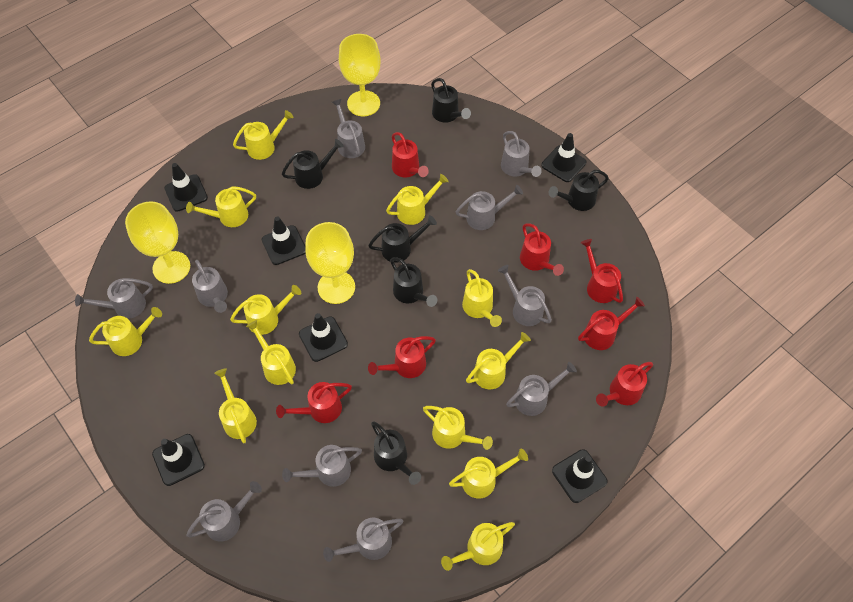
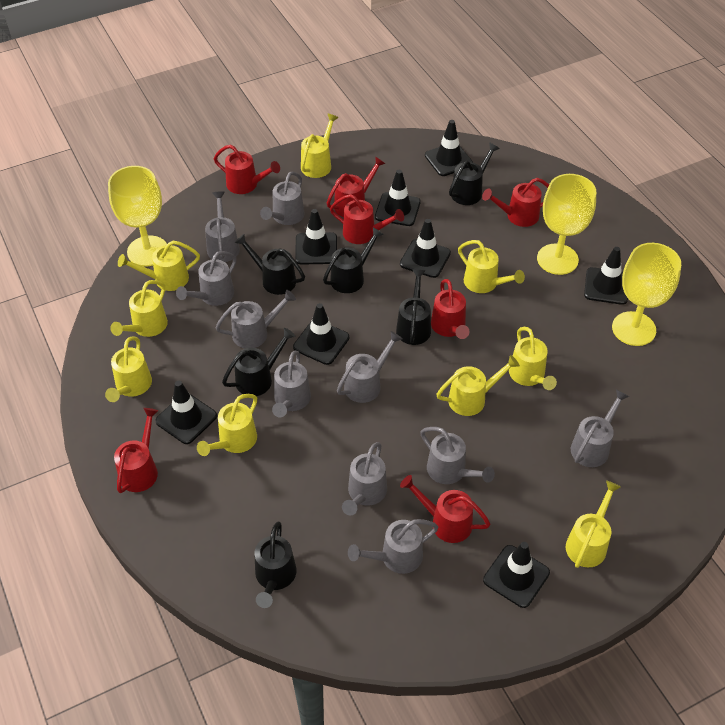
black traffic cone: [152,434,205,486] [164,163,208,212] [262,216,306,265] [299,313,348,362] [541,133,586,182] [552,449,607,503] = 6 -> [155,381,217,444] [293,303,349,365] [295,209,337,265] [375,170,421,226] [400,219,451,278] [425,120,473,176] [483,542,550,608] [584,247,628,305] = 8
yellow watering can: [89,307,162,356] [186,186,256,227] [214,368,257,443] [230,285,301,335] [233,110,294,160] [246,320,296,385] [386,174,449,225] [423,406,493,450] [441,522,515,571] [449,449,528,498] [462,269,502,327] [466,332,531,389] = 12 -> [105,336,152,402] [110,280,168,337] [118,240,200,291] [197,394,257,456] [301,113,339,178] [436,355,520,416] [458,240,525,293] [509,327,557,390] [566,480,621,568] = 9

